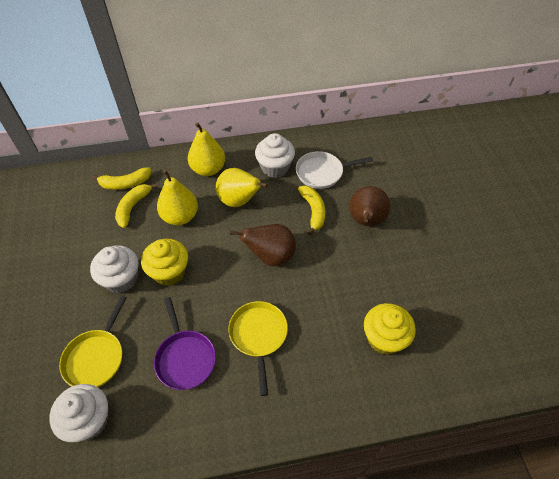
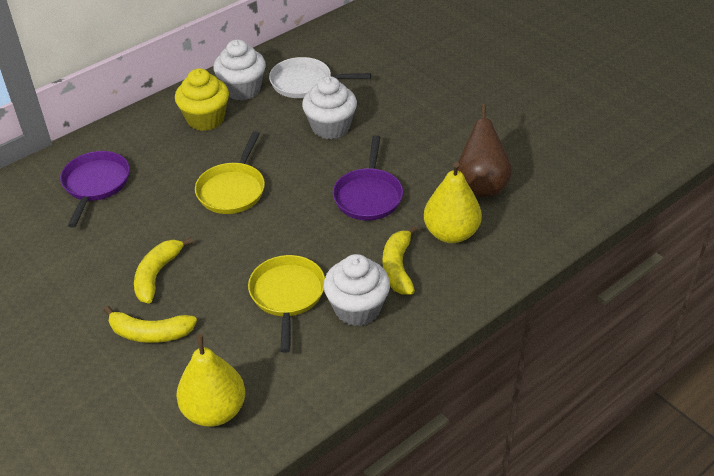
brown pear: [229,224,296,266] [349,186,390,226] = 2 -> [458,104,512,197] = 1
purple pan: [154,297,216,390] = 1 -> [60,151,130,228] [333,135,403,221] = 2
yellow cupcake: [141,239,188,286] [364,303,416,355] = 2 -> [175,68,229,131] = 1
yellow pear: [157,170,198,225] [188,122,225,176] [216,168,268,207] = 3 -> [176,334,245,427] [424,162,482,243] = 2

